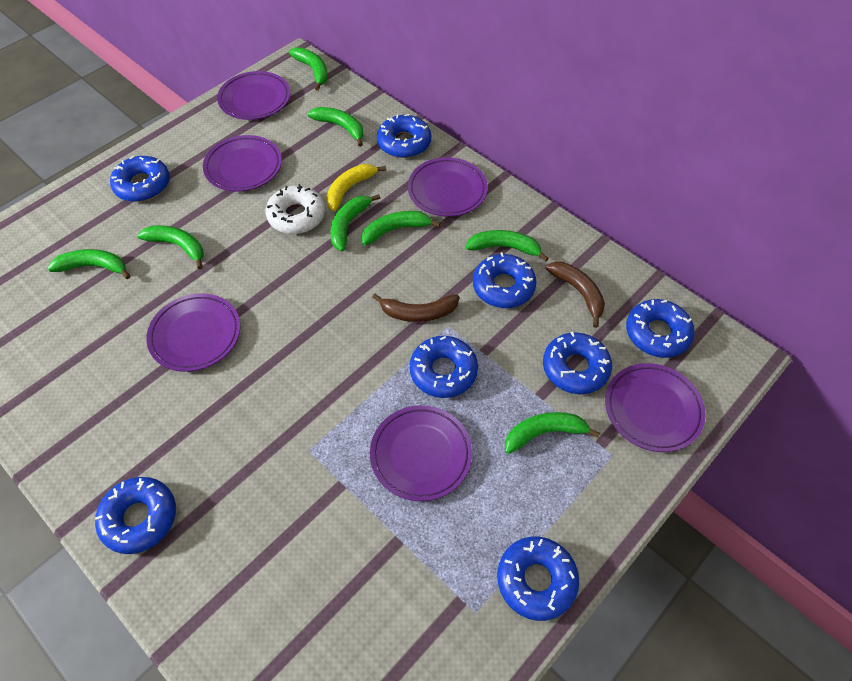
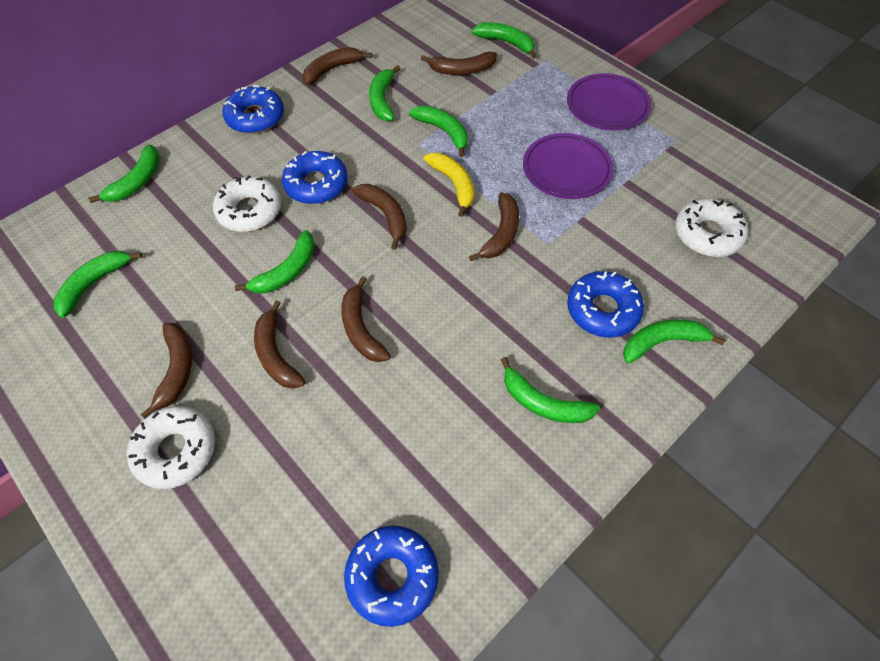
blue donut: [95,477,176,554] [110,156,170,202] [377,114,431,158] [410,336,478,398] [473,252,536,308] [497,536,579,621] [543,331,612,394] [626,299,694,358] = 8 -> [222,85,284,134] [282,151,348,204] [344,525,439,627] [567,271,644,338] = 4
brown banana: [372,294,460,322] [546,262,605,328] = 2 -> [141,323,192,419] [254,300,305,389] [303,47,372,85] [341,276,391,362] [352,184,407,250] [421,51,497,75] [469,192,519,261] = 7
purple plate: [146,293,240,372] [203,135,282,192] [217,71,290,120] [370,405,472,501] [408,157,488,217] [605,363,706,452] = 6 -> [523,133,613,199] [567,73,651,130] = 2
white donut: [266,184,325,234] = 1 -> [127,406,215,489] [213,175,282,232] [675,199,748,257] = 3

